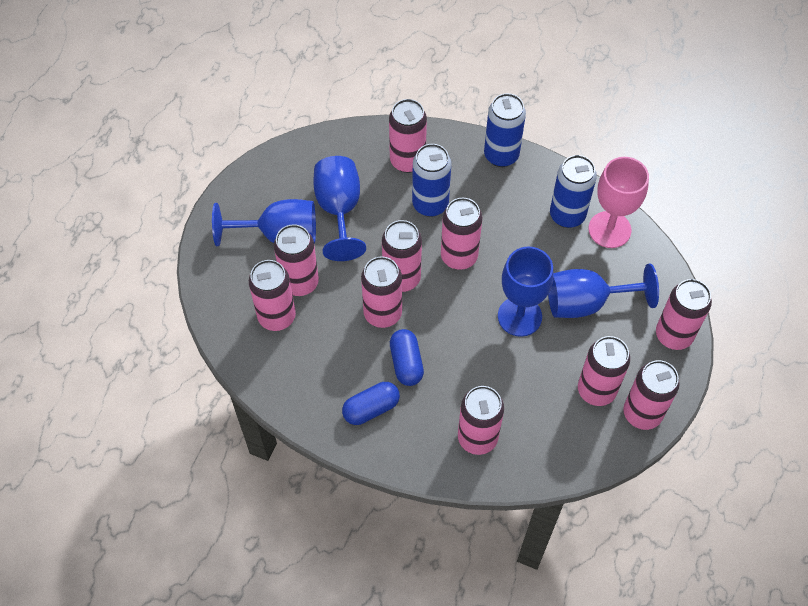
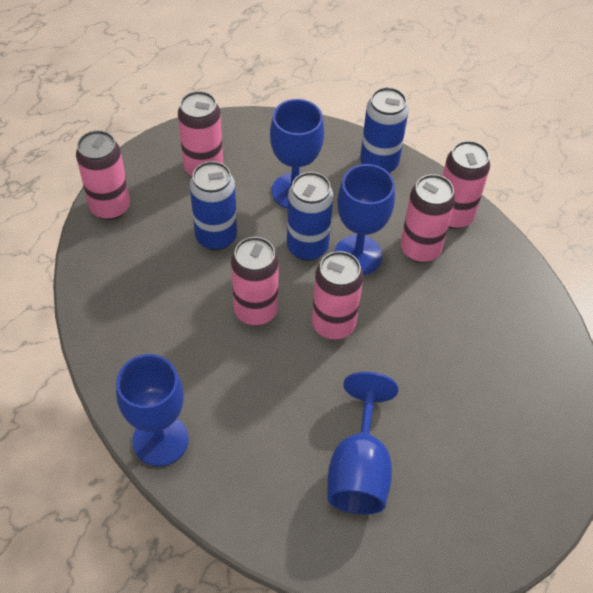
blue capsule: [342,382,400,425] [390,329,424,386] = 2 -> none = 0
pink can: [249,260,296,331] [274,224,319,296] [361,256,402,328] [382,220,422,292] [389,99,427,173] [441,198,482,270] [458,386,504,455] [578,336,630,406] [623,360,680,430] [656,279,712,350] = 10 -> [76,130,130,220] [178,91,223,176] [231,237,279,326] [312,251,363,340] [401,174,455,263] [442,141,490,229] = 6
pink goblet: [589,157,649,248] = 1 -> none = 0

